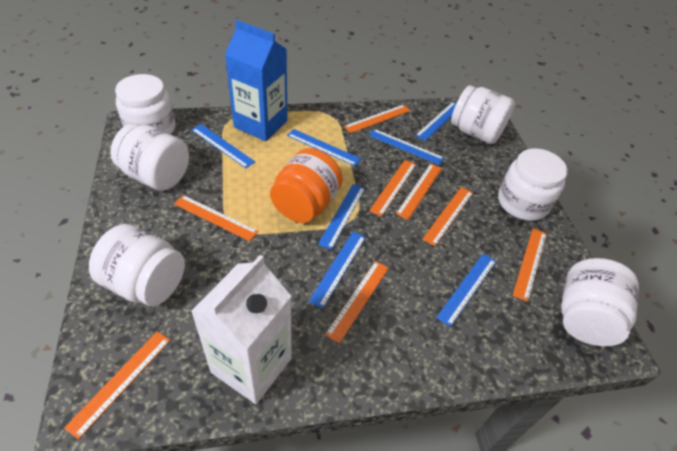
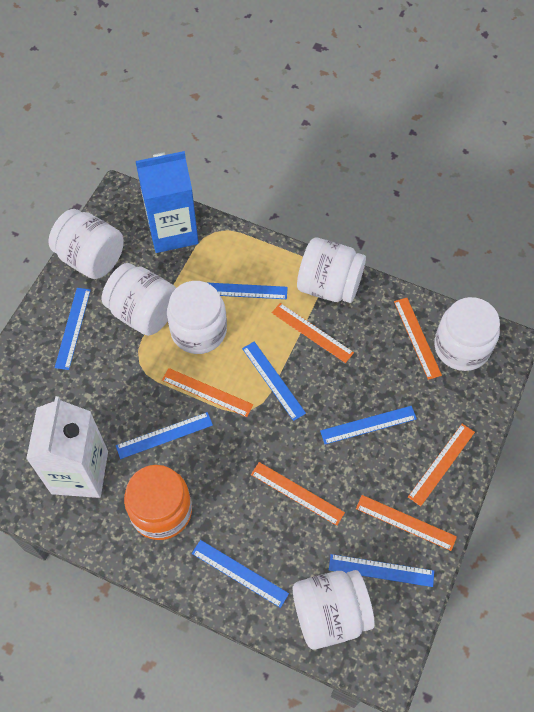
orange ruler: [64,331,170,439] [174,195,258,241] [325,261,389,343] [344,104,410,133] [369,160,416,217] [396,163,442,220] [422,187,473,246] [513,228,547,302] = 8 -> [162,368,253,417] [251,462,345,526] [272,303,354,363] [356,495,457,551] [394,298,442,380] [408,424,475,506] = 6

